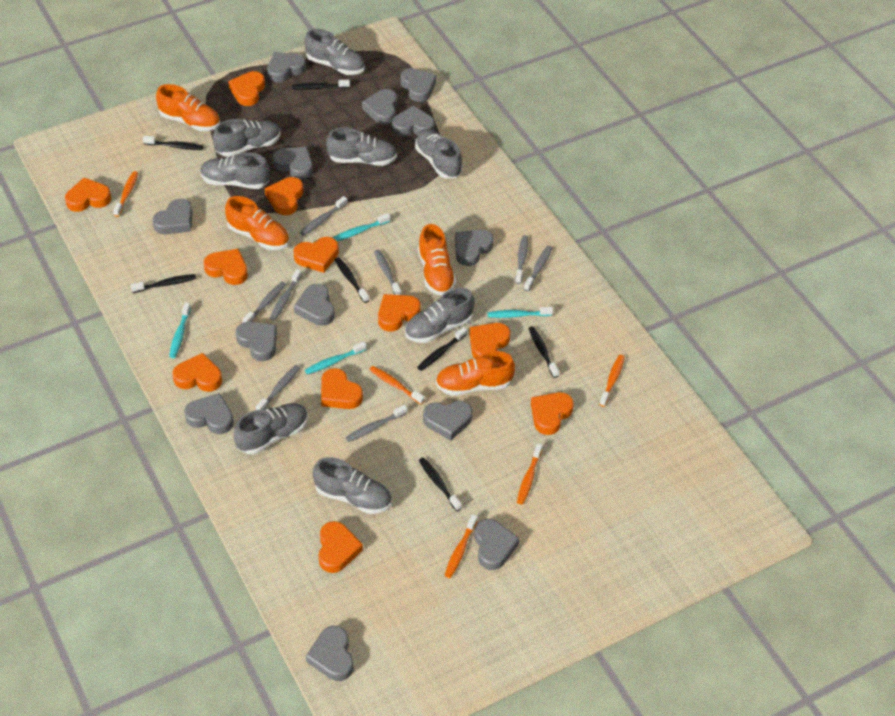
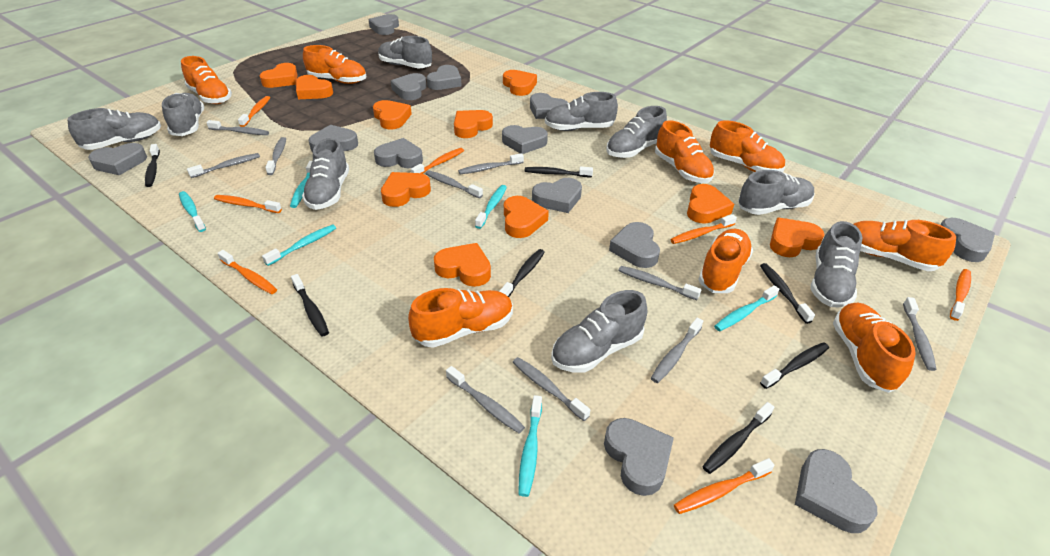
grey shoe: [200,152,270,189] [213,119,280,157] [234,403,308,454] [304,29,365,75] [313,457,392,514] [326,127,397,166] [405,288,474,343] [415,129,462,179] = 8 -> [68,108,161,150] [162,93,204,136] [302,138,349,210] [378,36,432,68] [545,92,618,131] [551,290,647,373] [606,106,667,158] [738,170,815,215] [810,221,863,307] = 9
grey toothbrush: [243,282,286,323] [256,365,300,410] [270,269,302,320] [300,196,347,236] [345,405,407,442] [374,250,401,295] [515,235,528,284] [524,246,552,291] = 8 -> [187,153,260,178] [206,120,269,135] [265,137,286,175] [426,170,483,198] [446,366,525,433] [458,153,524,174] [513,357,590,421] [618,266,701,300] [651,317,703,383] [903,297,936,371] = 10
orange heart: [65,178,111,212] [173,353,222,392] [204,249,248,285] [228,71,265,106] [265,177,303,215] [293,237,339,273] [319,521,363,573] [321,368,363,409] [378,294,421,331] [469,323,510,358] [531,392,574,435] = 11 -> [260,63,298,88] [296,75,333,99] [373,100,412,130] [381,172,431,207] [434,243,491,287] [454,110,493,138] [503,70,537,96] [504,196,549,238] [687,184,734,224] [770,218,825,257] = 10
orange shoe: [156,84,220,131] [225,196,289,250] [418,224,456,295] [435,351,515,396] = 4 -> [181,56,232,104] [303,45,366,84] [408,288,513,348] [655,120,715,183] [698,229,753,293] [710,120,785,172] [833,302,916,393] [853,220,956,271] = 8
orange toothbrush: [113,171,138,217] [369,366,425,405] [445,514,478,578] [517,443,543,505] [599,355,625,407] = 5 -> [214,195,282,213] [218,250,277,294] [238,96,270,127] [411,148,464,174] [670,214,737,244] [674,458,775,514] [950,269,971,321] = 7
turquoise toothbrush: [169,302,191,358] [305,341,367,375] [333,213,390,241] [488,307,553,318] = 4 -> [179,191,206,232] [262,225,336,266] [290,161,312,208] [475,185,507,229] [518,395,542,497] [714,285,779,331] = 6

